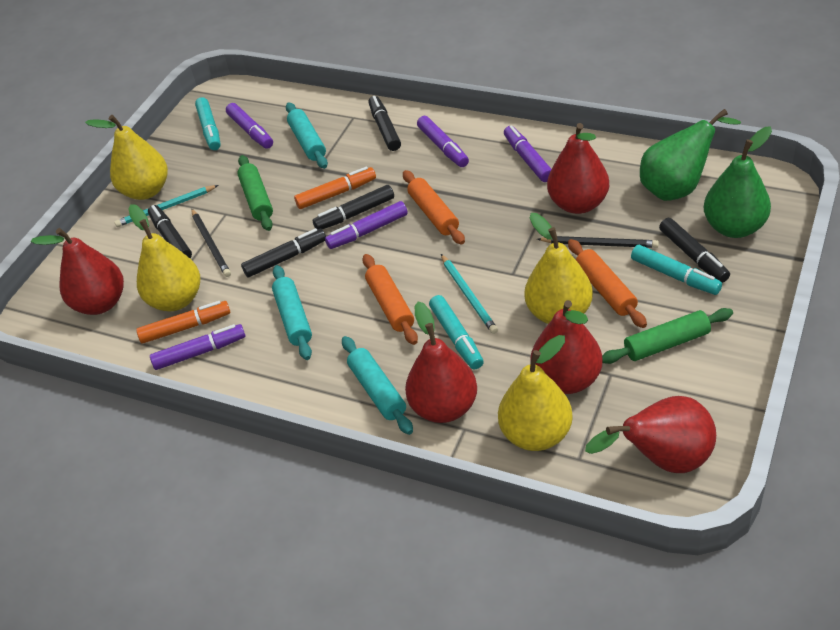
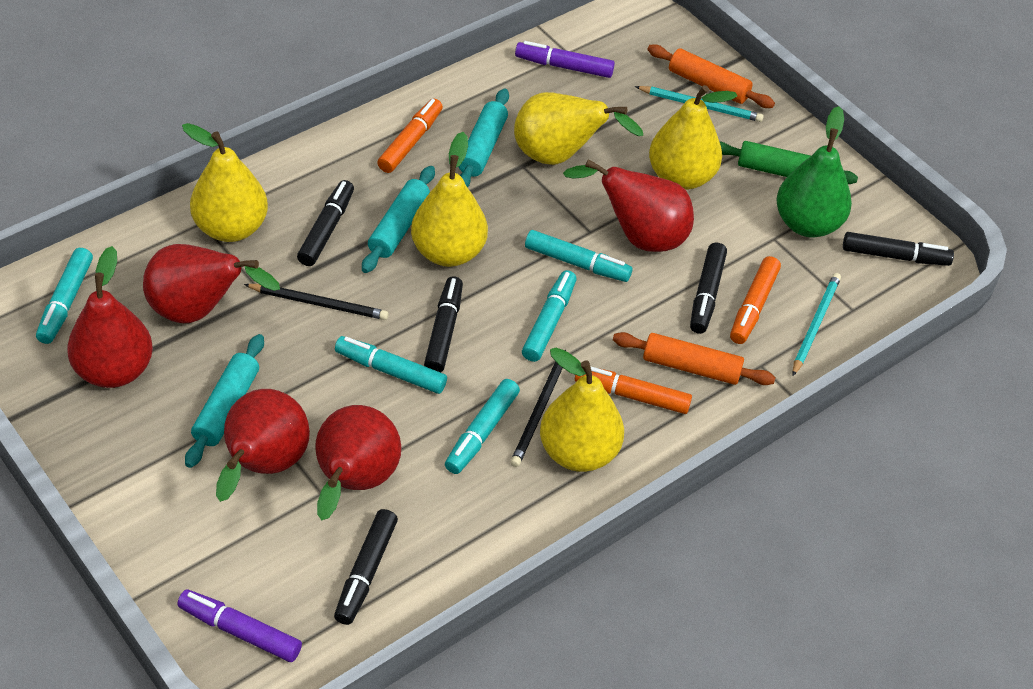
green pear: [640,109,741,201] [704,126,772,238] = 2 -> [776,106,852,237] = 1
green rolling pin: [237,155,273,231] [602,308,733,364] = 2 -> [720,141,858,184] = 1
orange marker: [136,301,230,344] [294,167,376,209] = 2 -> [377,99,443,173] [575,366,692,414] [730,256,781,344] = 3
orange rolling pin: [362,254,418,345] [403,170,465,245] [568,239,647,328] = 3 -> [613,332,776,385] [647,44,775,108] = 2
purple marker: [150,324,245,370] [226,103,273,149] [325,201,408,249] [417,116,469,167] [504,125,551,182] = 5 -> [177,590,302,662] [515,41,615,78] = 2
turquoise marker: [195,97,221,150] [429,295,484,369] [631,245,722,295] = 3 -> [36,248,93,344] [335,336,447,394] [445,379,520,474] [522,270,577,362] [525,230,632,282] = 5
yellow pear: [85,115,168,200] [128,204,200,311] [498,335,573,451] [524,213,593,324] = 4 -> [182,123,268,242] [411,132,488,267] [514,92,643,165] [540,348,624,472] [649,85,737,190] = 5

